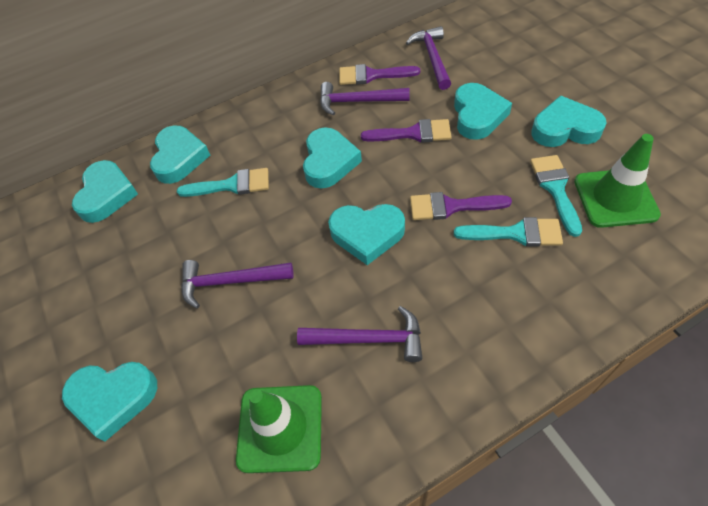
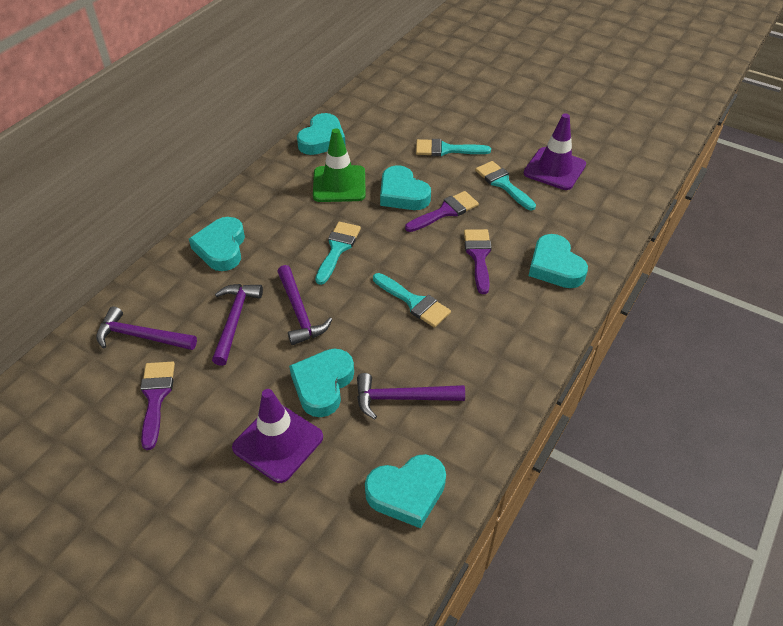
green traffic cone: [236,385,322,473] [574,134,661,228] = 2 -> [313,128,366,202] = 1
purple traffic cone: none = 0 -> [232,389,323,483] [524,113,586,190] = 2
turquoise brush: [177,168,269,197] [454,217,563,247] [530,155,582,237] = 3 -> [315,222,361,285] [373,273,451,328] [416,139,491,156] [475,161,536,210] = 4
turquoise heart: [62,362,157,441] [72,160,138,223] [150,125,210,184] [303,127,362,188] [328,204,405,265] [454,83,512,140] [531,96,607,147] = 7 -> [189,217,245,271] [289,349,354,417] [297,113,346,155] [365,454,446,528] [380,165,431,210] [529,234,588,288] = 6

